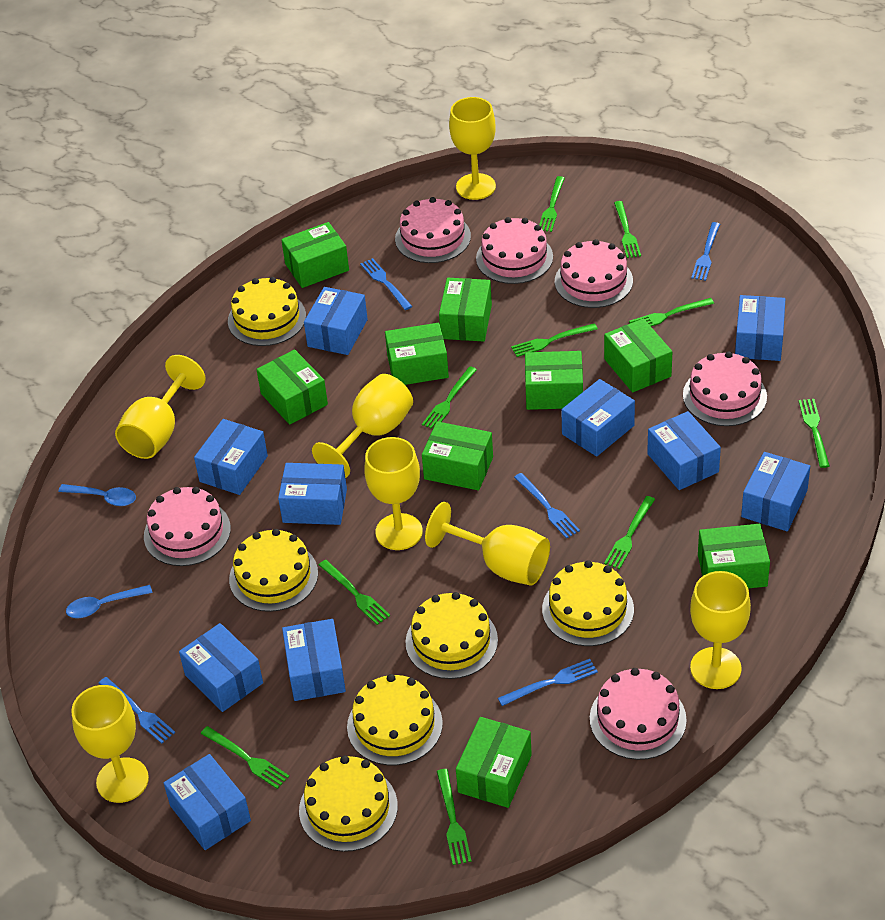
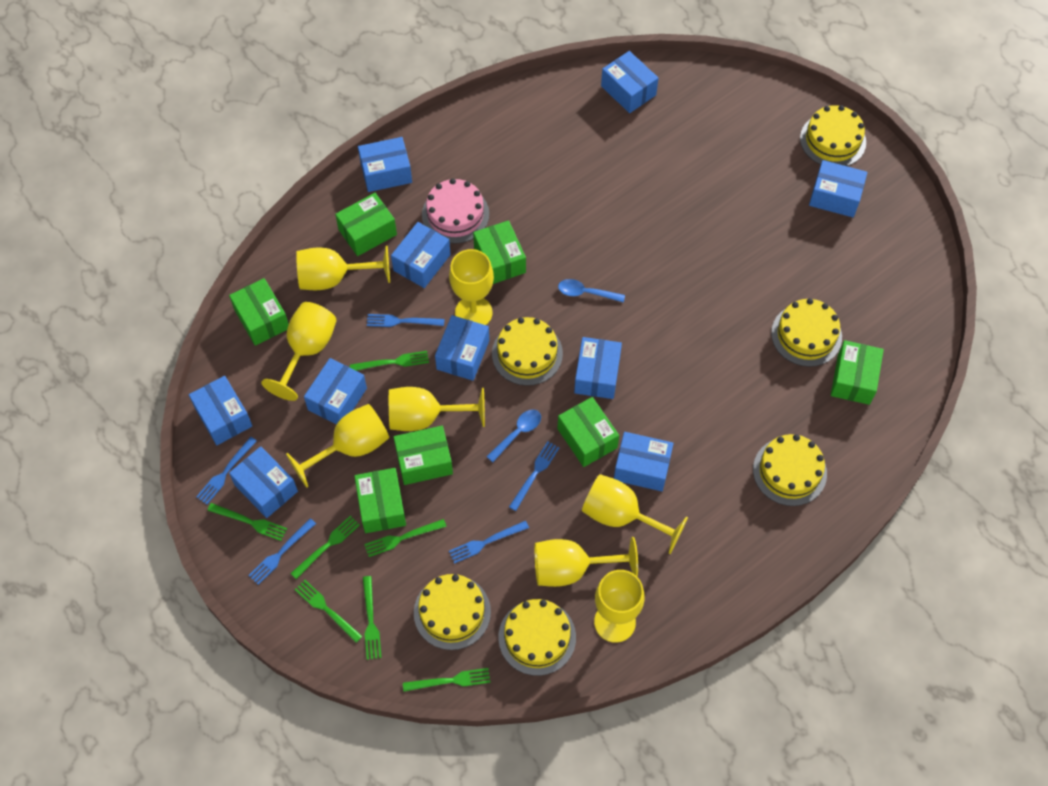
green box: [256,349,328,425] [281,222,349,288] [385,323,449,385] [422,421,493,491] [439,278,492,342] [456,717,532,808] [525,351,583,410] [604,318,672,392] [698,524,770,588] = 9 -> [229,278,289,346] [335,193,397,256] [354,468,406,533] [394,426,453,485] [473,220,526,284] [557,397,619,467] [831,340,884,405] = 7
green fork: [201,726,289,789] [319,560,390,625] [422,366,477,429] [437,769,472,865] [511,323,598,357] [539,176,565,232] [604,496,655,569] [614,201,641,258] [629,298,714,326] [799,399,830,468] = 10 -> [207,503,287,541] [290,516,360,579] [295,580,362,643] [350,351,429,371] [363,576,382,660] [364,519,447,557] [403,668,490,692] = 7
pink cake: [144,487,231,566] [395,197,471,263] [476,217,553,284] [555,239,633,308] [590,668,687,760] [683,351,767,426] = 6 -> [422,178,489,244] = 1
yellow goblet: [71,685,149,803] [115,355,206,459] [312,374,413,478] [364,437,423,550] [425,502,550,586] [449,97,496,200] [690,571,751,689] = 7 -> [261,302,337,401] [286,404,389,488] [296,245,390,290] [389,387,485,431] [449,249,494,325] [534,537,638,587] [582,474,688,554] [594,570,645,643] = 8

